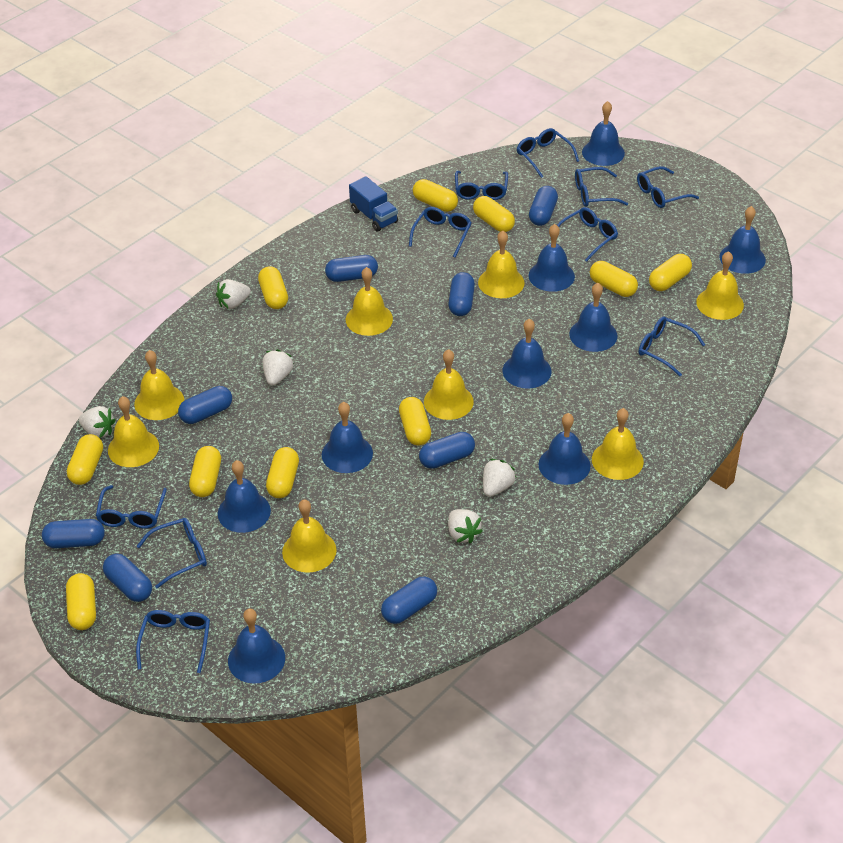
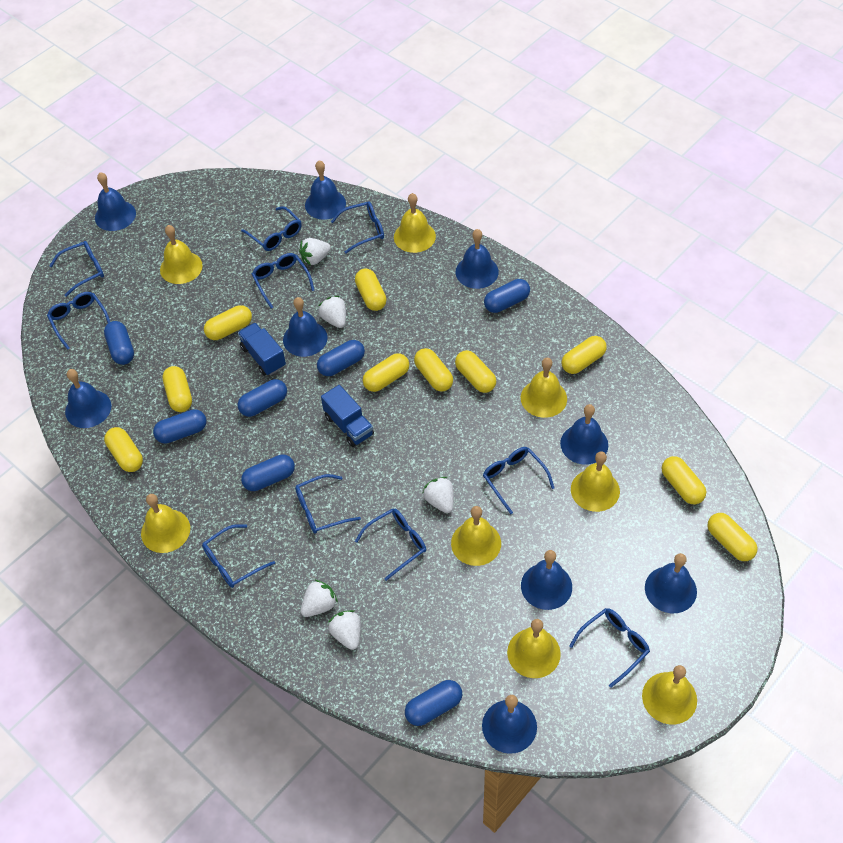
blue capsule: [42,519,105,548] [103,554,152,602] [178,386,232,424] [325,255,378,282] [381,576,437,624] [419,432,475,469] [448,272,475,316] [529,186,558,226] = 8 -> [104,321,134,365] [153,409,207,444] [238,379,287,417] [241,454,295,491] [317,340,365,376] [405,680,462,726] [484,279,530,313] = 7
blue truck: [349,176,398,231] = 1 -> [238,323,286,376] [321,385,374,447] = 2

